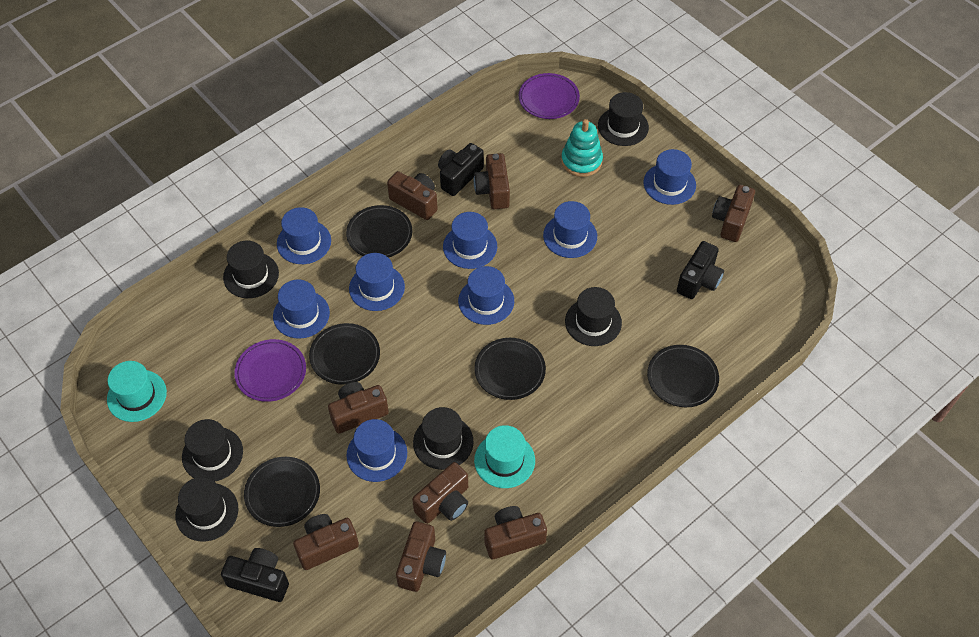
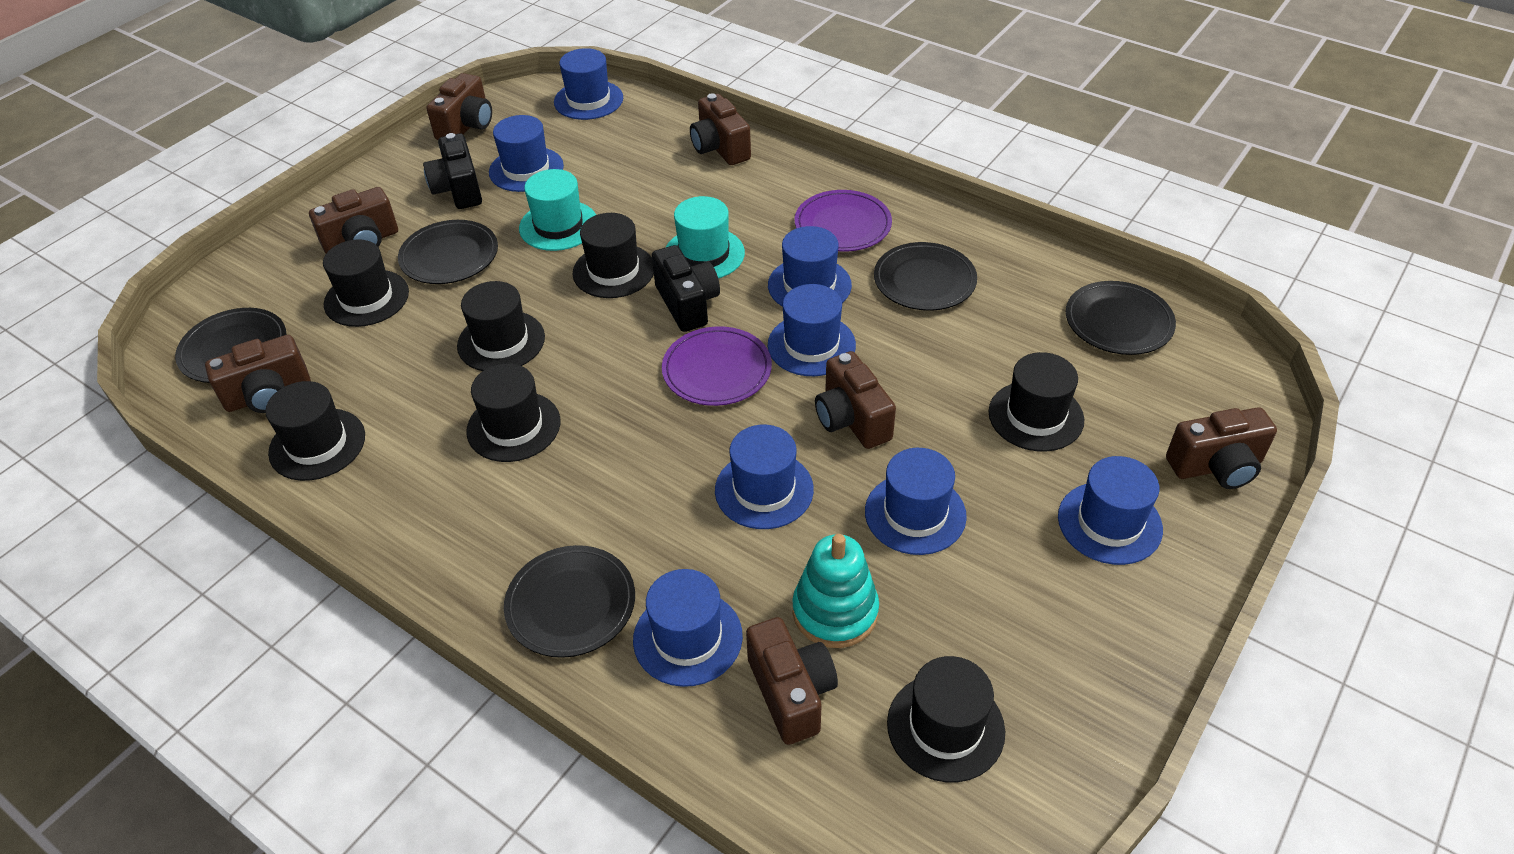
black camera: [221,548,289,602] [438,143,484,196] [677,241,724,299] = 3 -> [423,133,482,209] [652,245,720,332] = 2
black hat: [175,477,238,542] [182,419,243,482] [223,240,279,298] [413,407,474,470] [565,287,622,346] [598,92,649,146] = 6 -> [265,381,365,481] [323,239,409,327] [457,281,545,371] [466,363,561,462] [572,213,654,298] [887,656,1005,782] [988,352,1084,452] = 7
brown camera: [293,514,359,570] [328,382,389,434] [387,171,438,220] [396,521,446,592] [412,462,468,524] [474,153,510,209] [484,506,547,559] [712,185,755,242] = 8 -> [205,335,311,413] [309,187,398,253] [426,73,492,140] [690,93,751,165] [746,617,838,745] [815,351,896,449] [1166,407,1277,489] = 7

